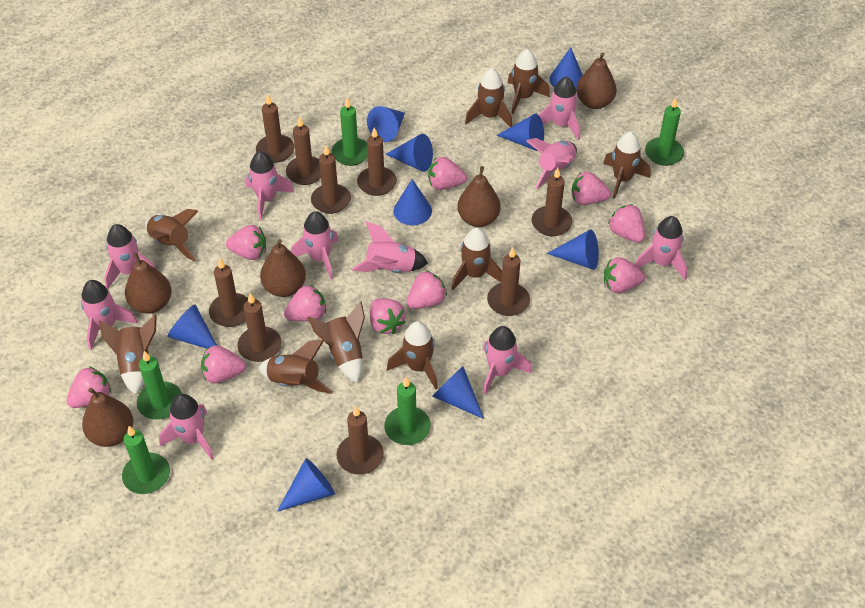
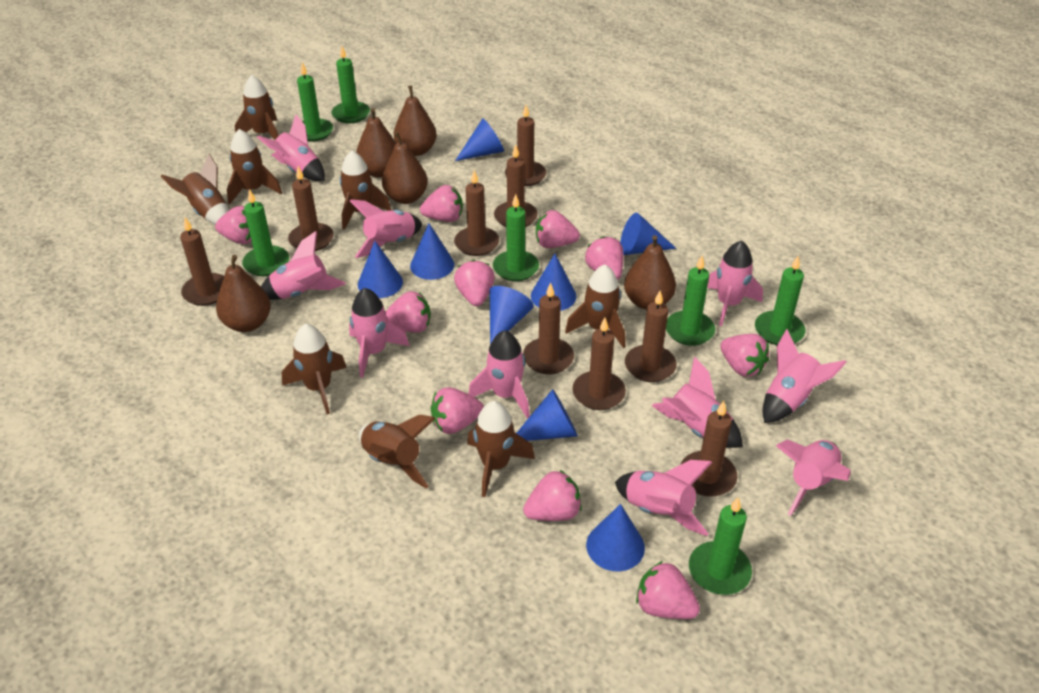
blue cone: [168,305,217,349] [277,458,335,512] [367,106,405,142] [385,134,433,172] [393,179,432,225] [432,366,484,419] [497,114,544,151] [547,229,599,270] [549,47,583,88] = 9 -> [358,241,403,298] [410,223,454,280] [455,118,504,161] [490,286,534,345] [516,389,578,441] [531,254,577,311] [586,504,645,571] [620,213,676,255] = 8
brown rocket: [99,315,157,395] [145,209,198,262] [259,339,333,394] [307,301,365,383] [387,321,438,390] [451,228,502,290] [465,68,512,127] [508,49,550,114] [603,132,650,199] = 9 -> [161,154,229,224] [227,129,282,204] [235,75,279,140] [282,324,347,414] [340,150,391,230] [359,414,436,488] [467,401,535,497] [565,265,626,348] = 8
green candle: [122,426,170,494] [137,351,182,420] [332,98,368,166] [384,377,431,445] [645,97,684,166] = 5 -> [242,189,289,276] [297,63,333,142] [331,46,370,123] [493,194,539,281] [666,256,715,346] [689,497,752,595] [755,256,805,345] = 7

